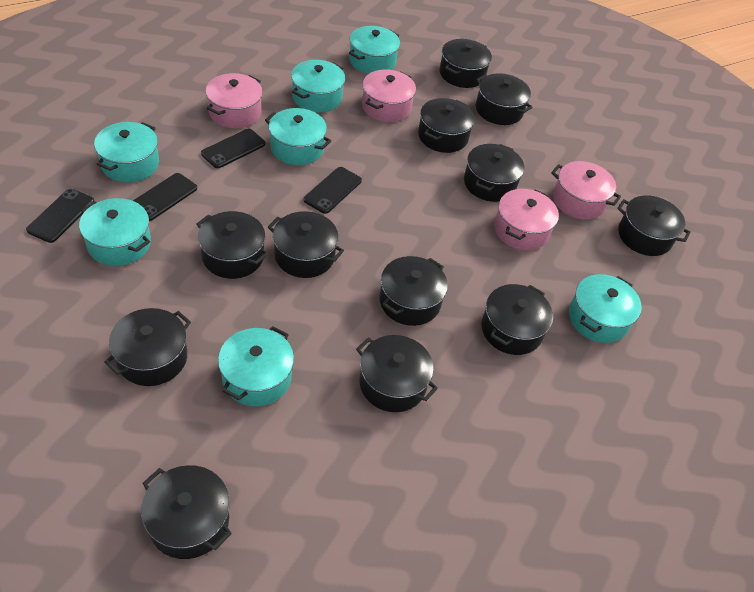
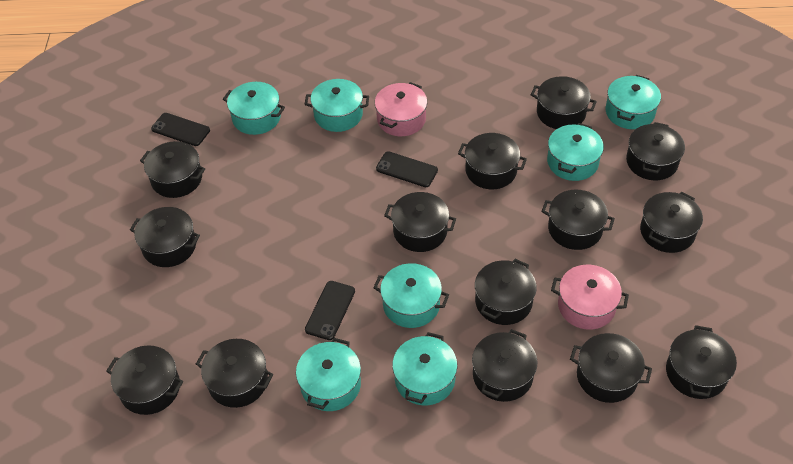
black phone: [26,189,94,243] [133,173,197,221] [201,129,265,168] [304,167,362,214] = 4 -> [151,113,210,146] [305,281,355,340] [376,151,438,187] = 3
black pot: [104,308,191,386] [141,465,232,559] [196,211,268,279] [268,211,344,278] [356,335,438,412] [379,256,448,326] [418,98,475,153] [439,39,492,88] [464,144,524,202] [476,73,533,125] [481,284,553,355] [617,195,691,256] = 12 -> [106,345,183,415] [130,207,200,267] [140,141,205,198] [196,339,273,408] [384,192,456,252] [458,133,527,189] [472,329,537,402] [475,259,537,325] [531,76,597,129] [541,190,615,250] [570,333,652,403] [626,122,685,180] [640,192,703,253] [666,325,737,399] = 14
pink pot: [206,73,263,128] [362,69,416,122] [494,189,559,250] [551,161,621,220] = 4 -> [375,82,427,136] [551,265,629,330] = 2

